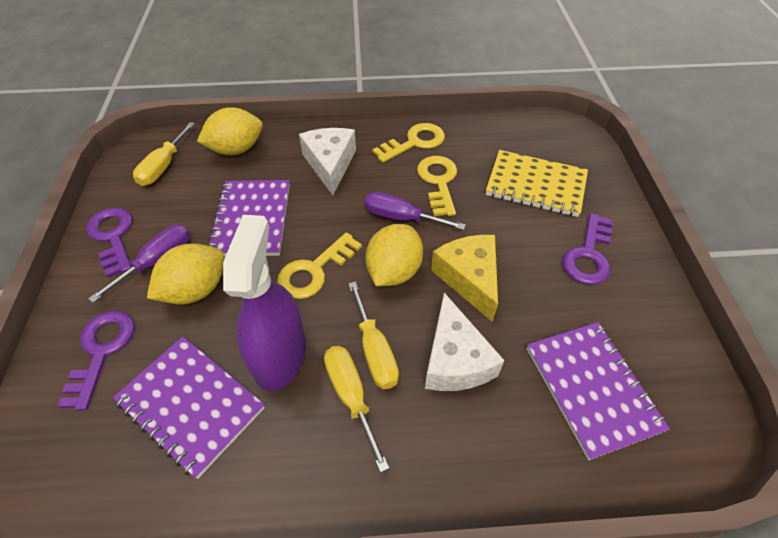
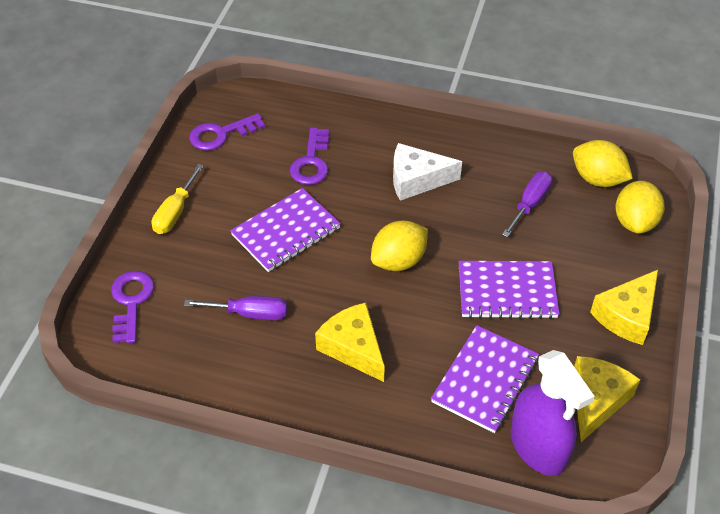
white cheese: [299,128,356,195] [425,293,505,391] = 2 -> [393,143,462,201] = 1
yellow cheese: [431,235,498,322] = 1 -> [315,303,385,382] [574,356,640,442] [590,270,658,345] = 3
yellow key: [277,232,362,299] [372,123,445,163] [417,156,457,216] = 3 -> none = 0
yellow notebook: [486,150,588,217] = 1 -> none = 0
yellow screwdriver: [133,122,195,186] [324,346,389,473] [348,281,399,389] = 3 -> [152,164,204,234] = 1

